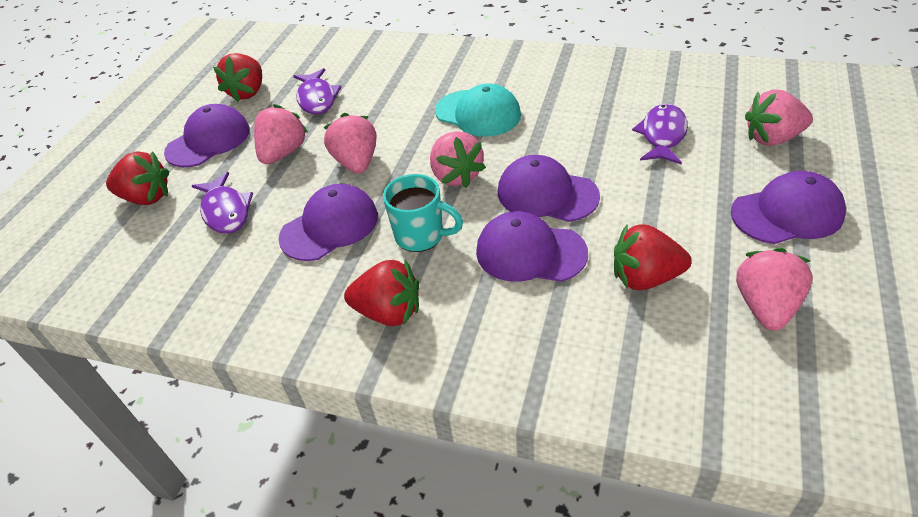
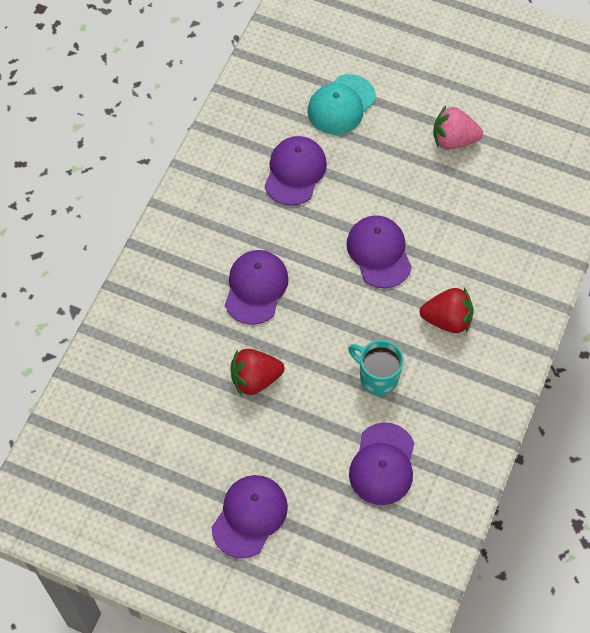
pink strawberry: [254,104,308,164] [323,113,376,174] [430,131,486,188] [736,248,813,331] [745,89,813,146] = 5 -> [433,106,483,150] = 1
purple fish: [192,172,253,234] [294,68,342,115] [632,104,688,165] = 3 -> none = 0
red strawberry: [106,151,169,205] [213,53,262,102] [344,260,419,326] [614,224,692,290] = 4 -> [231,349,285,396] [420,288,474,333] = 2

